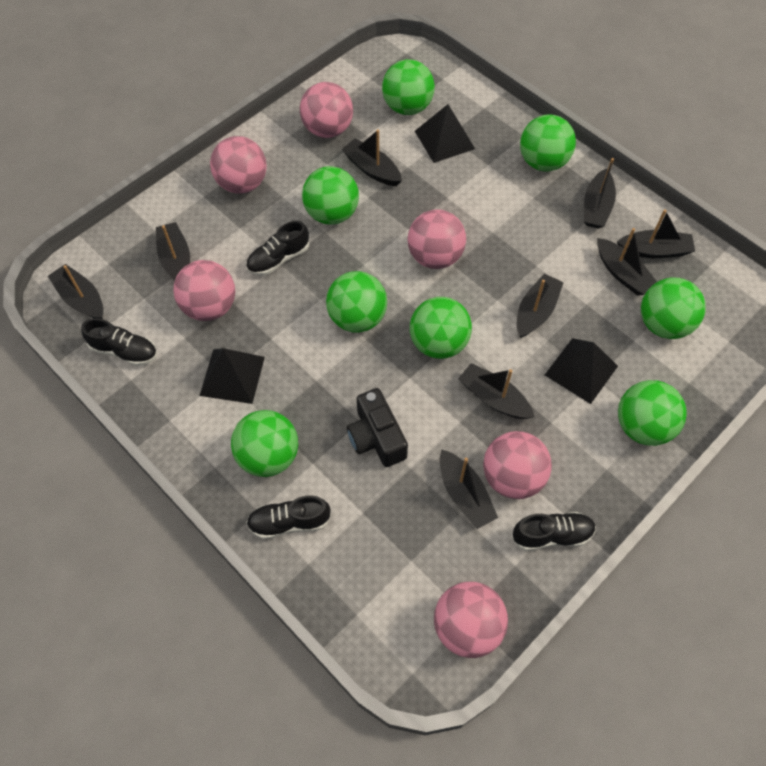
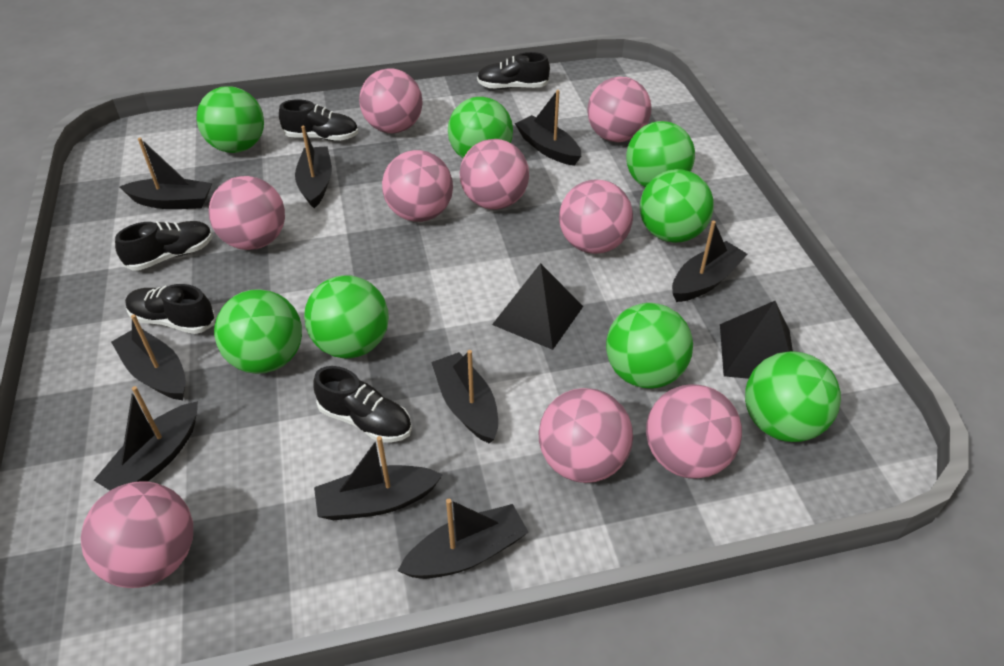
black camera: [347,388,408,467] = 1 -> none = 0
black pyramid: [200,348,265,404] [415,104,475,163] [545,338,618,404] = 3 -> [492,263,583,350] [720,301,793,379] = 2
black shoe: [81,318,157,366] [246,221,309,276] [246,495,331,539] [512,512,596,551] = 4 -> [115,221,213,271] [125,284,215,334] [279,99,358,141] [313,366,412,443] [477,52,550,89] = 5
pink ball: [173,260,235,321] [210,136,267,194] [300,82,353,138] [407,209,466,269] [434,582,508,658] [483,431,552,499] = 6 -> [81,481,193,588] [209,176,285,250] [359,68,423,133] [382,150,453,222] [460,139,529,210] [539,388,633,483] [559,179,633,254] [587,77,652,142] [646,384,742,479] = 9

